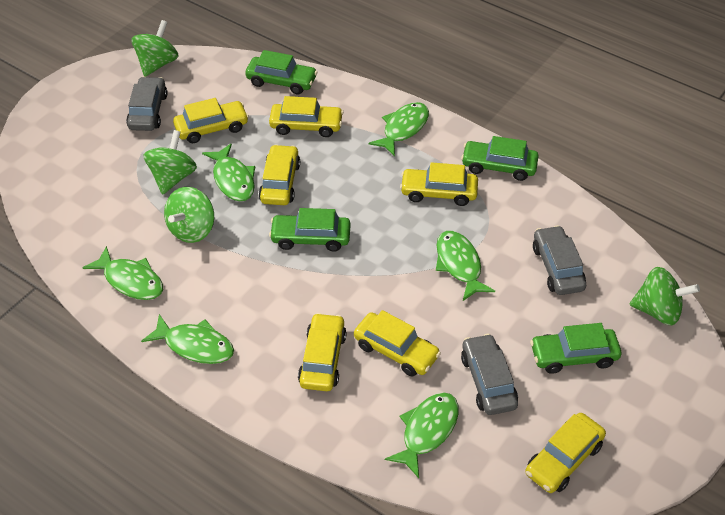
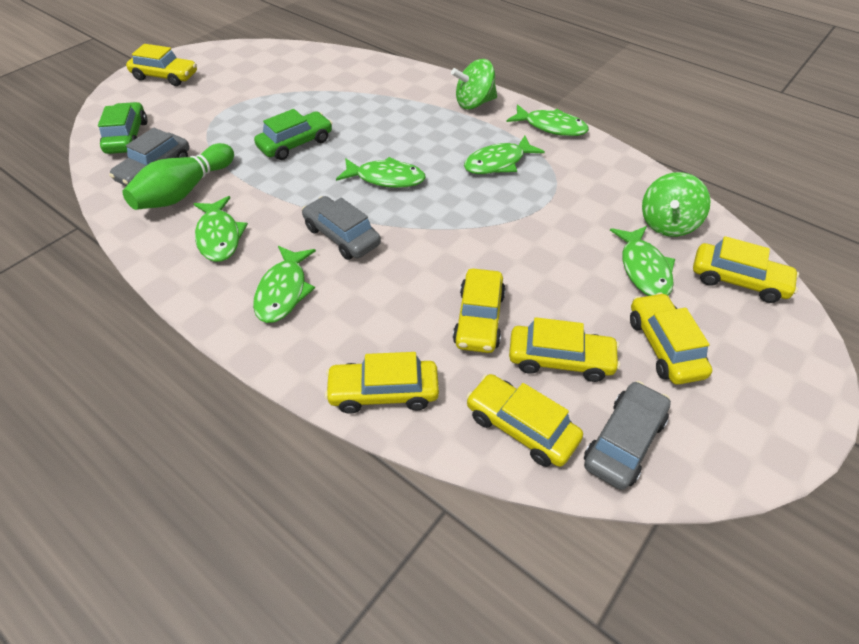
green bowling pin: none = 0 -> [122,143,234,210] = 1
green car: [245,50,318,94] [269,208,351,252] [461,136,539,181] [530,323,621,374] = 4 -> [98,102,147,154] [254,109,332,160] = 2
green spinning top: [132,20,179,77] [143,130,197,195] [164,187,214,243] [629,267,700,326] = 4 -> [451,59,497,109] [642,172,711,237] = 2

